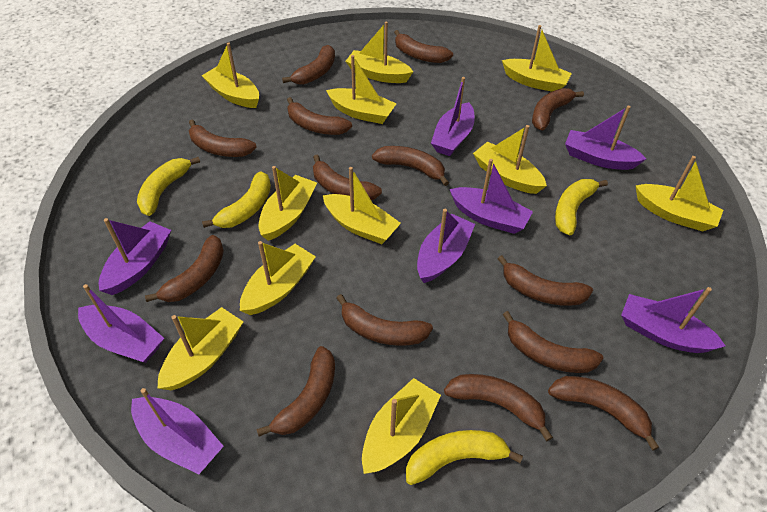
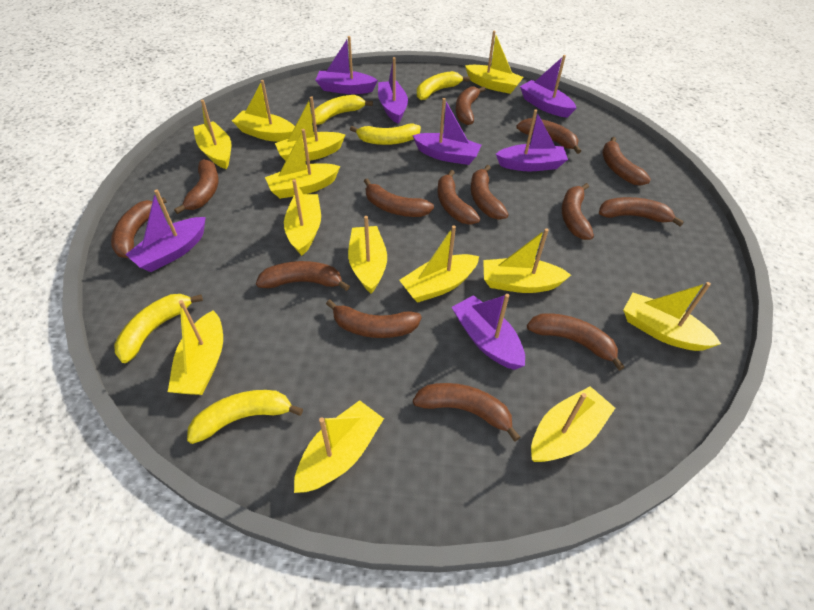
purple boat: [78,284,164,363] [99,218,171,295] [131,388,224,475] [417,209,475,283] [431,77,475,156] [449,159,533,234] [565,106,646,170] [621,287,726,353] = 8 -> [125,190,206,272] [316,36,378,94] [378,57,408,124] [412,98,482,165] [452,294,525,370] [496,109,568,171] [520,55,576,118] = 7
yellow banana: [137,157,200,216] [202,171,271,228] [406,430,523,485] [555,179,608,235] = 4 -> [114,294,203,363] [187,390,303,444] [311,95,373,125] [350,124,421,145] [417,71,470,100] = 5
yellow boat: [157,307,244,390] [202,43,259,108] [240,241,316,315] [259,166,317,241] [323,167,401,244] [326,55,397,124] [345,21,413,83] [362,378,441,474] [473,125,547,194] [502,25,572,92] [635,156,723,232] = 11 -> [168,300,223,395] [193,100,231,169] [232,80,295,142] [265,129,340,199] [275,96,345,161] [284,179,321,256] [294,400,384,493] [348,216,387,294] [399,225,479,303] [465,31,523,94] [483,228,571,293] [531,386,615,462] [623,282,721,351] = 13

